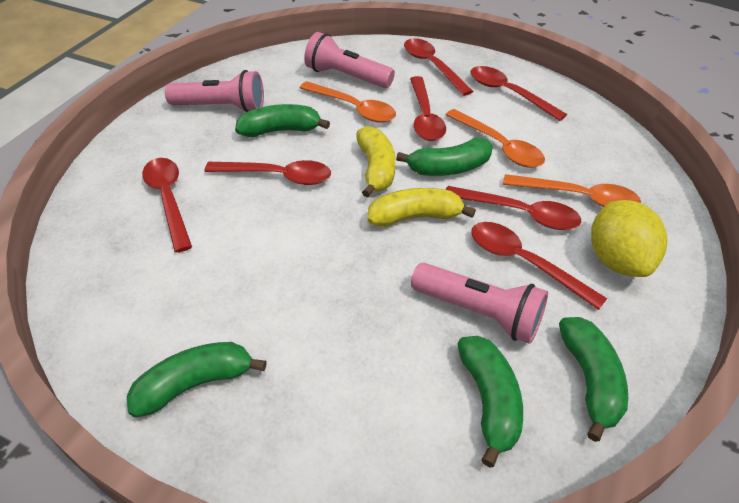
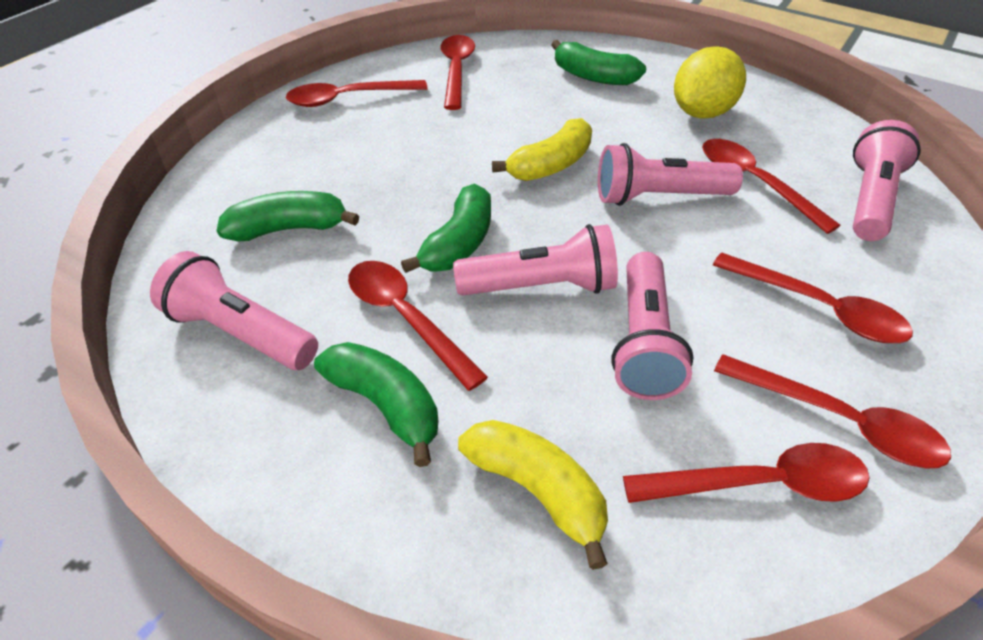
green banana: [127,342,267,418] [235,104,330,137] [396,137,493,176] [458,336,523,467] [559,317,628,442] = 5 -> [216,191,359,241] [314,342,438,467] [401,183,491,273] [551,40,646,85] = 4
orange spoon: [300,81,396,123] [446,109,545,168] [503,174,641,207] = 3 -> none = 0
pink flashlight: [165,70,264,112] [304,32,395,88] [411,263,548,344] = 3 -> [150,251,318,370] [453,224,618,296] [598,143,743,206] [611,252,693,400] [853,120,921,241] = 5

